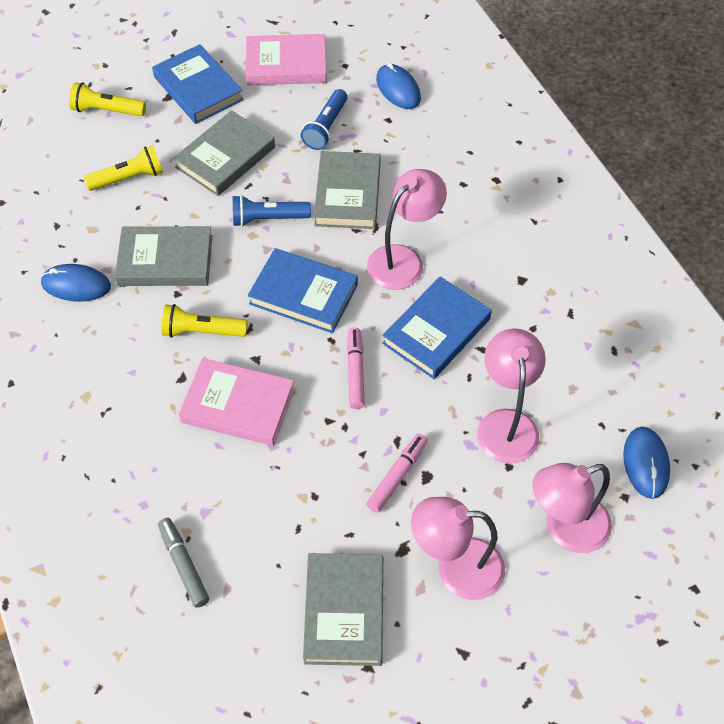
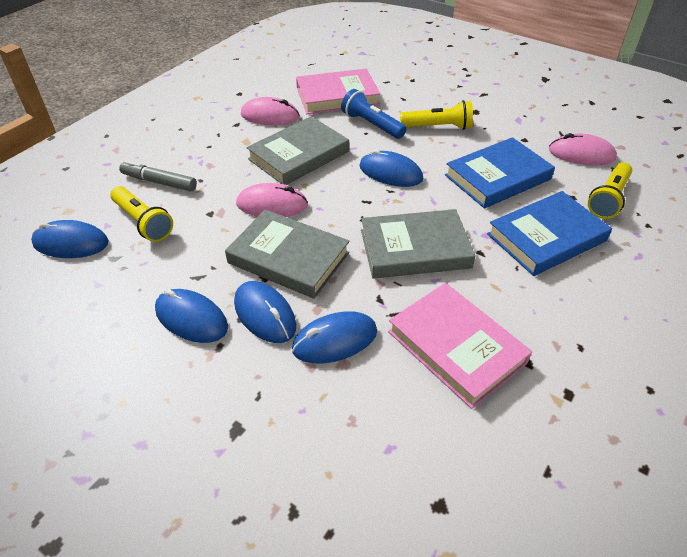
blue book: [152,44,244,124] [248,248,358,333] [382,277,492,379] = 3 -> [445,137,555,208] [487,191,612,276] = 2
blue flashlight: [233,195,311,227] [301,89,347,150] = 2 -> [341,89,406,139] = 1
blue mouse: [41,264,111,302] [376,63,421,109] [623,427,670,499] = 3 -> [31,220,109,258] [155,289,228,343] [234,281,296,343] [292,311,377,363] [359,149,423,187] = 5
grey book: [115,226,212,286] [173,110,275,196] [303,553,383,666] [314,151,381,229] = 4 -> [225,210,350,299] [246,116,349,185] [361,209,476,279] = 3
pink lamp: [367,169,447,290] [411,497,505,600] [477,328,546,464] [533,463,612,553] = 4 -> none = 0
pink marker: [347,327,365,409] [366,433,428,513] = 2 -> none = 0
pink mouse: none = 0 -> [236,183,308,217] [241,97,300,126] [549,133,617,166] = 3

